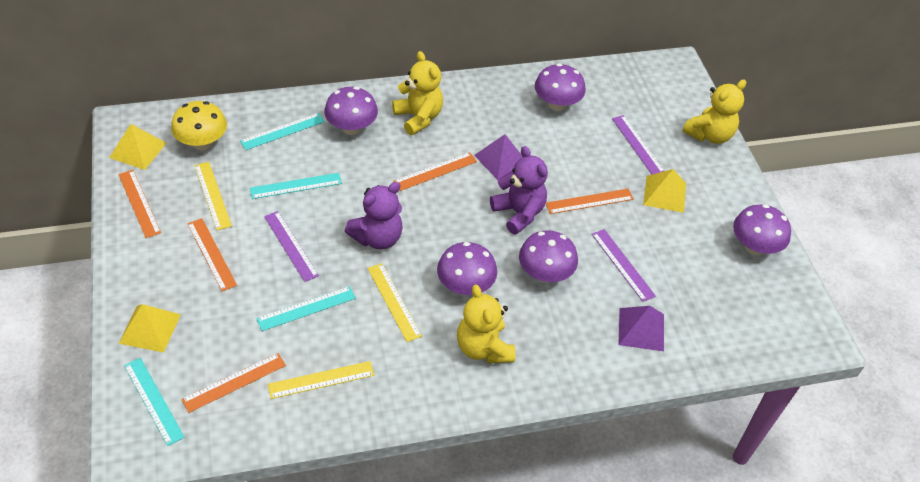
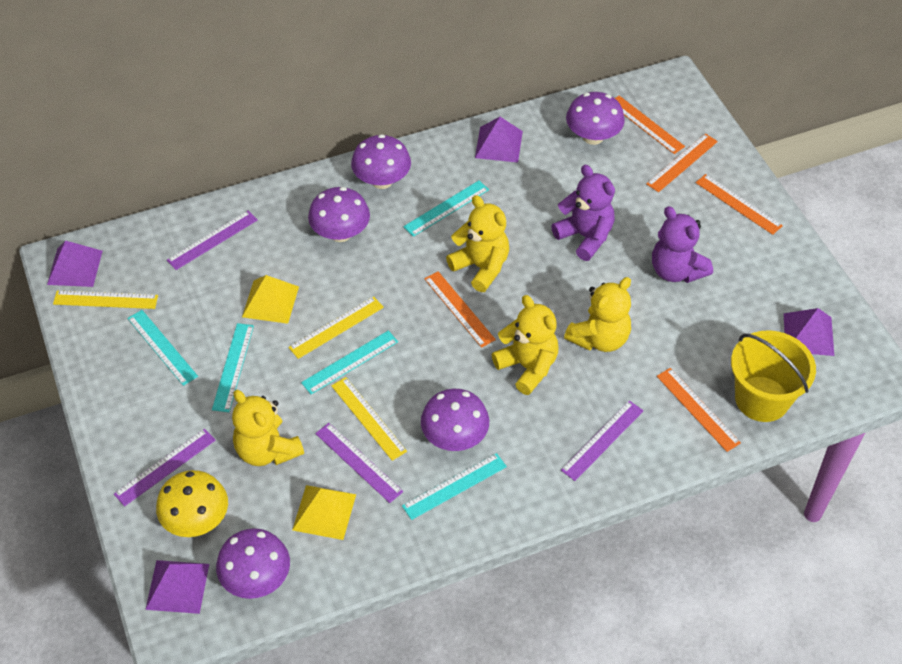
purple pyramid: [474,134,523,180] [618,306,664,351] = 2 -> [47,240,102,287] [145,560,209,614] [475,117,523,162] [784,308,834,356] = 4
purple ruler: [264,211,319,282] [592,229,656,302] [612,115,664,174] = 3 -> [114,429,216,507] [167,211,258,270] [315,423,403,503] [561,401,644,481] = 4
turquoise ruler: [124,358,184,446] [240,113,325,150] [250,173,342,199] [256,286,356,331] = 4 -> [127,310,198,386] [212,323,254,412] [301,331,398,394] [402,453,507,520] [403,181,489,237] = 5
yellow bucket: none = 0 -> [731,330,816,422] = 1
yellow pyramid: [109,124,166,170] [118,304,181,353] [643,169,686,213] = 3 -> [242,275,299,324] [292,485,356,540] = 2
yellow teddy bear: [392,51,443,135] [457,285,515,363] [682,79,746,144] = 3 -> [232,390,304,466] [446,195,509,292] [492,295,558,395] [564,277,631,352] = 4

